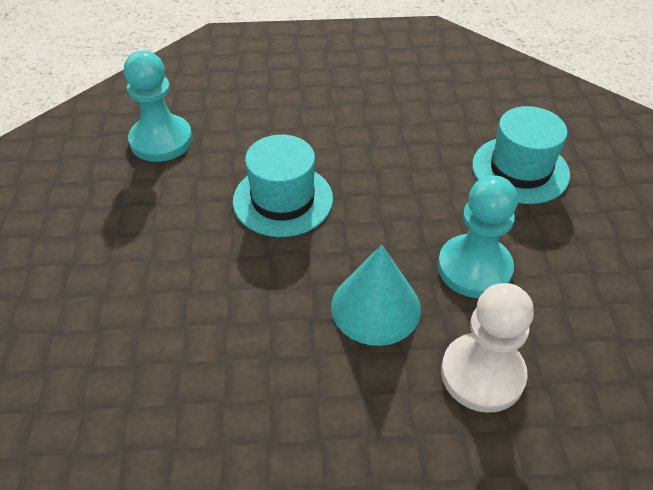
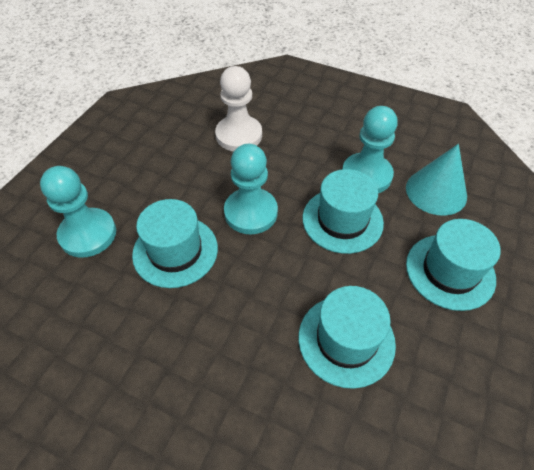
turquoise hat: [233,135,333,237] [472,106,570,204] = 2 -> [132,199,218,288] [298,286,396,389] [302,169,384,254] [406,219,501,311] = 4
turquoise pawn: [124,51,192,162] [438,175,518,298] = 2 -> [40,166,116,258] [224,144,278,234] [343,106,398,193] = 3

